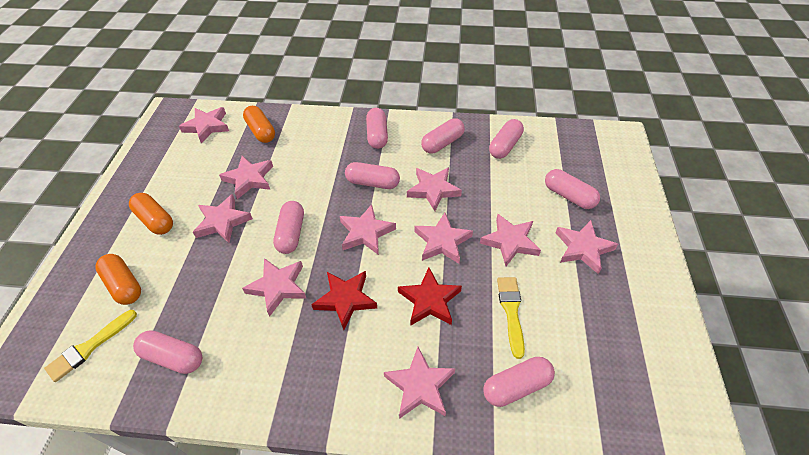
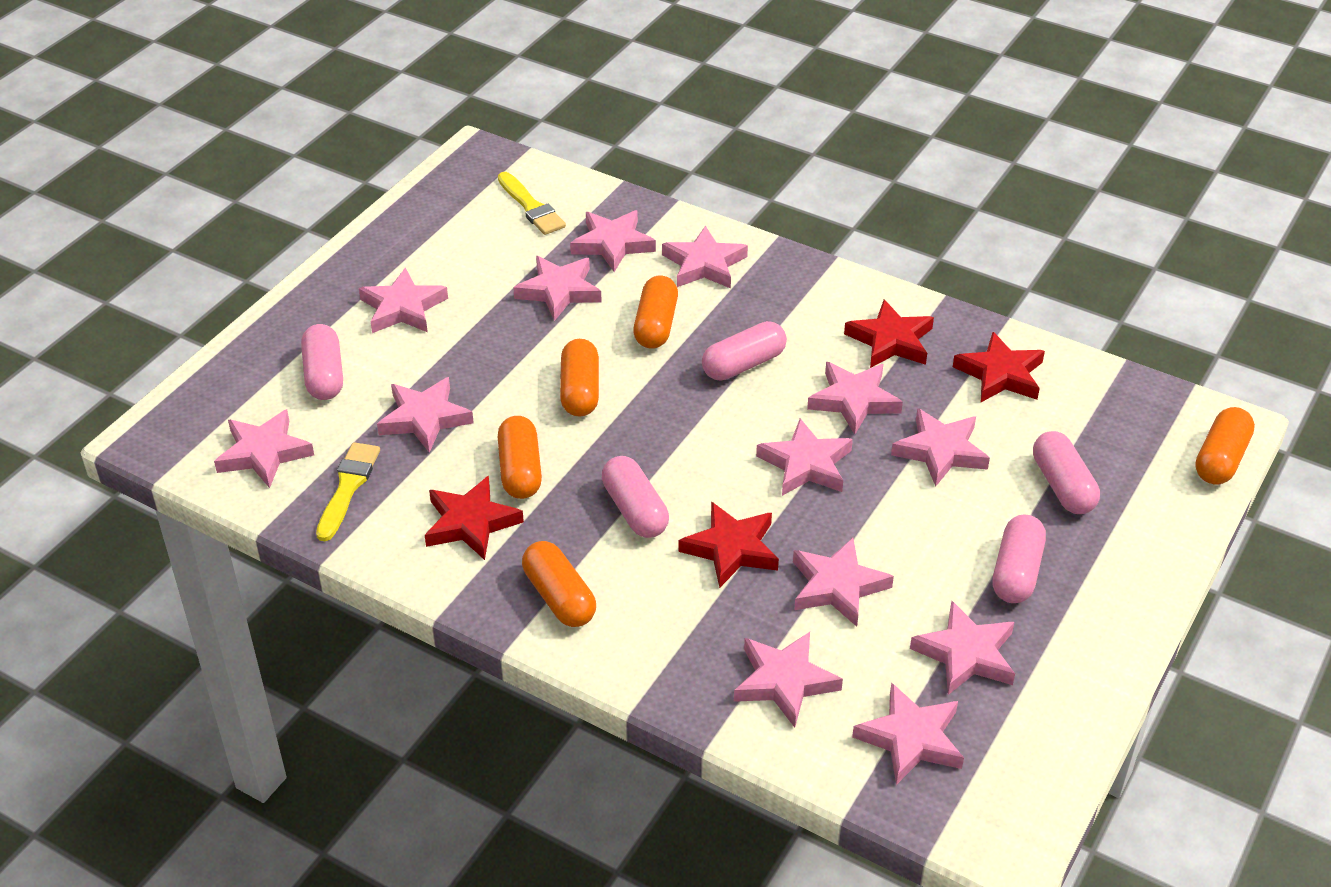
orange capsule: [95,254,141,305] [129,193,173,235] [243,106,275,143] = 3 -> [498,416,542,499] [522,541,596,627] [560,339,599,416] [633,276,678,349] [1195,407,1255,485] = 5
pink capsule: [133,331,202,374] [273,201,304,254] [345,162,400,189] [366,108,388,149] [421,118,465,154] [483,357,555,407] [489,119,524,159] [545,169,600,209] = 8 -> [301,324,343,400] [602,456,669,538] [702,321,787,381] [992,515,1046,603] [1033,431,1100,514] = 5
pink star: [179,107,229,144] [193,194,253,243] [219,156,273,199] [242,258,306,316] [340,204,396,255] [384,347,456,419] [407,167,462,211] [414,213,473,264] [480,214,541,266] [555,220,618,274] = 10 -> [214,409,314,488] [359,268,448,333] [377,377,474,453] [513,256,602,321] [570,210,656,272] [662,226,748,288] [734,632,843,728] [756,418,853,496] [793,538,894,627] [807,362,903,435] [852,682,964,785] [891,408,990,487] [910,601,1015,695] = 13
red star: [311,271,377,330] [398,267,462,325] = 2 -> [425,476,524,560] [678,502,779,588] [844,300,934,368] [953,332,1045,402] = 4

